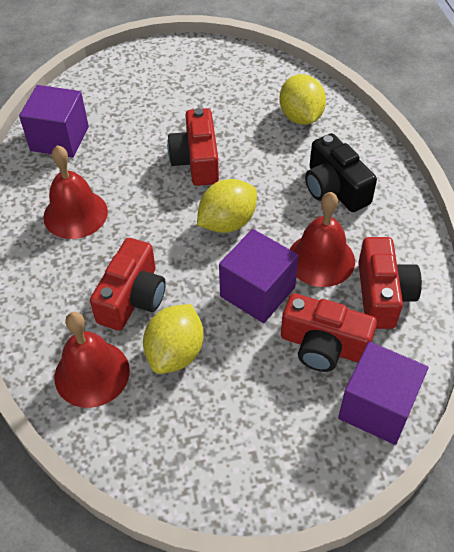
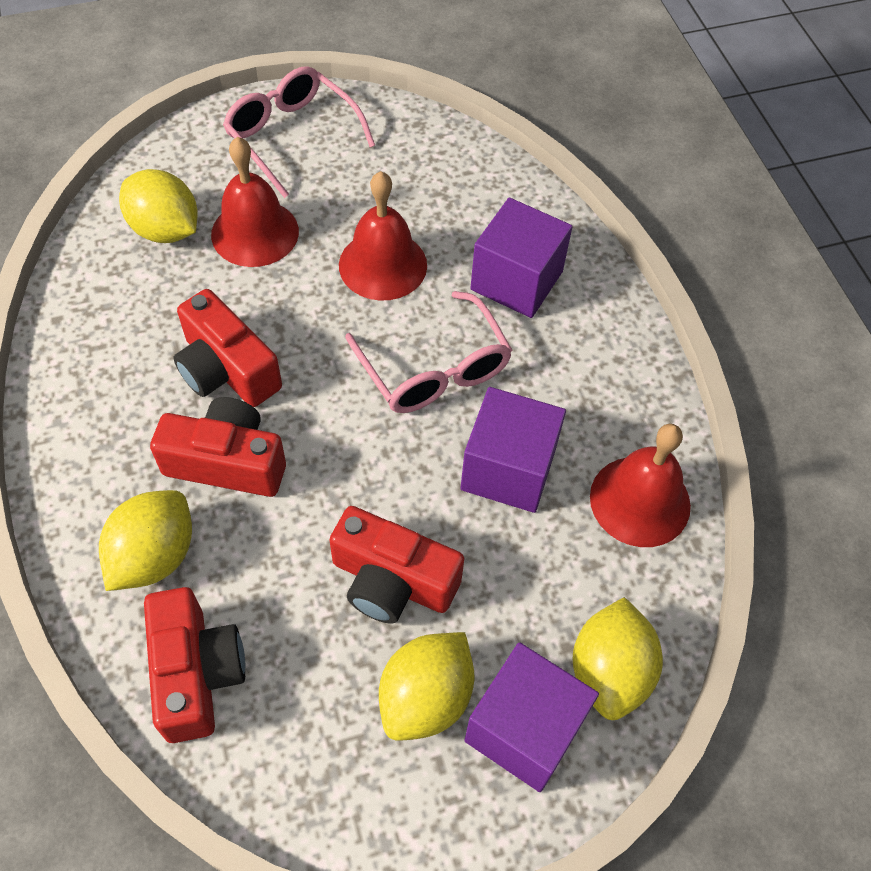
black camera: [305,133,377,212] = 1 -> none = 0
pink glasses: none = 0 -> [223,66,375,198] [345,291,512,413] = 2
yellow lemon: [143,304,204,374] [197,179,257,233] [279,74,326,125] = 3 -> [99,490,192,591] [119,169,198,243] [379,632,475,741] [573,597,663,720] = 4

